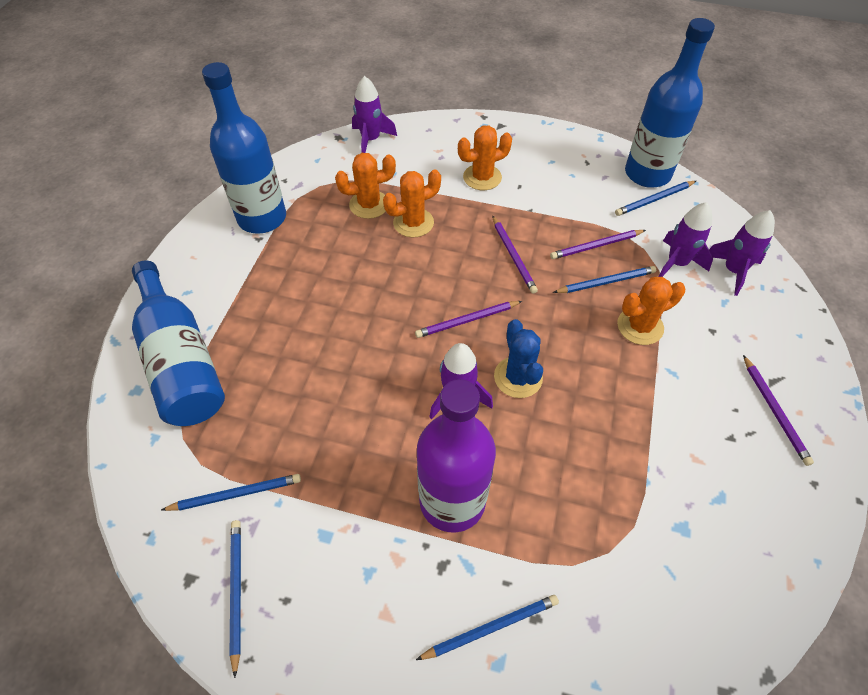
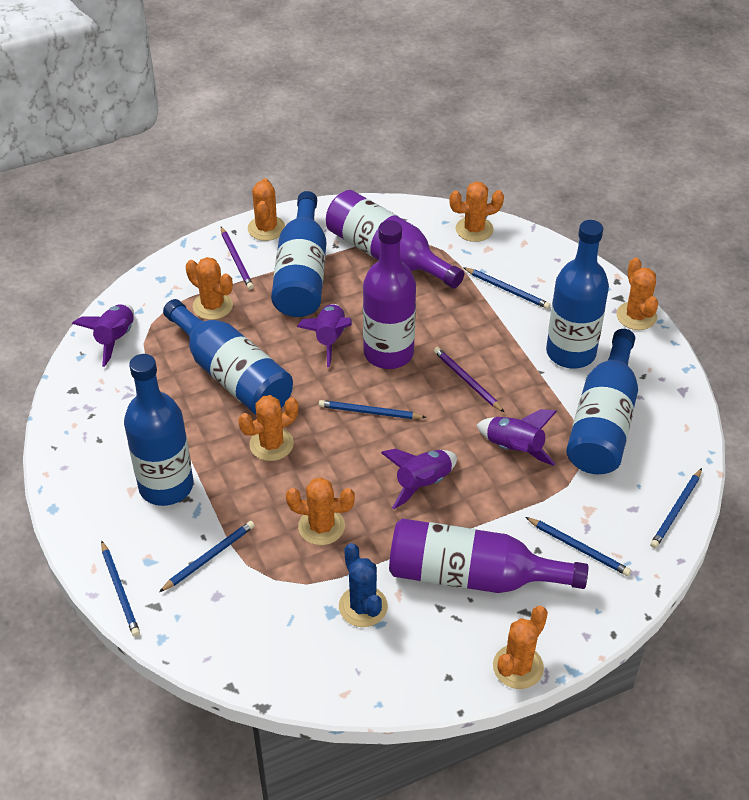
blue bottle: [132,260,225,426] [202,62,286,234] [625,18,715,188] = 3 -> [124,354,193,506] [163,299,293,415] [271,191,326,317] [546,220,609,368] [566,329,638,474] = 5
blue pencil: [161,474,301,511] [229,520,241,678] [416,595,559,660] [553,266,656,293] [615,181,696,216] = 5 -> [101,540,140,637] [159,521,255,592] [319,400,427,419] [463,267,551,309] [525,517,631,576] [650,468,702,548] = 6
orange cactus: [335,153,396,219] [383,169,441,238] [458,125,512,190] [617,277,685,345] = 4 -> [186,257,233,320] [238,395,298,461] [248,178,285,241] [286,477,355,545] [449,181,504,242] [493,606,548,689] [616,258,658,330] = 7
purple bottle: [417,379,496,533] = 1 -> [326,190,464,288] [363,220,416,369] [389,518,588,593] = 3
purple pencil: [415,301,522,338] [492,216,538,294] [550,230,646,259] [743,355,814,466] = 4 -> [221,227,254,290] [434,347,504,412] = 2

